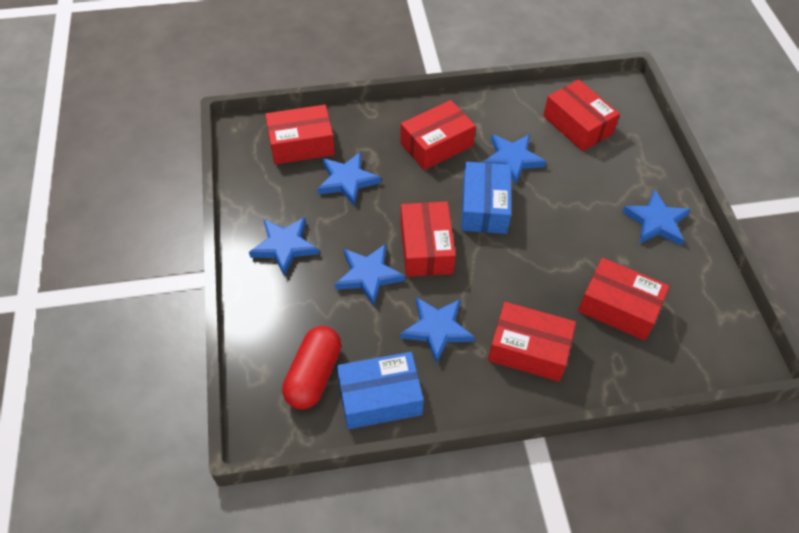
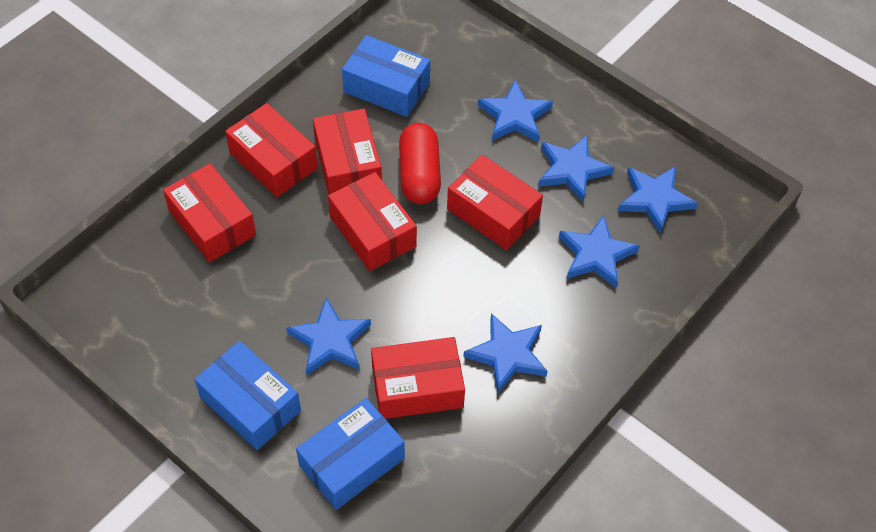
blue box: [337,352,424,429] [461,162,511,234] = 2 -> [194,341,301,450] [296,398,405,510] [342,35,430,117] = 3

